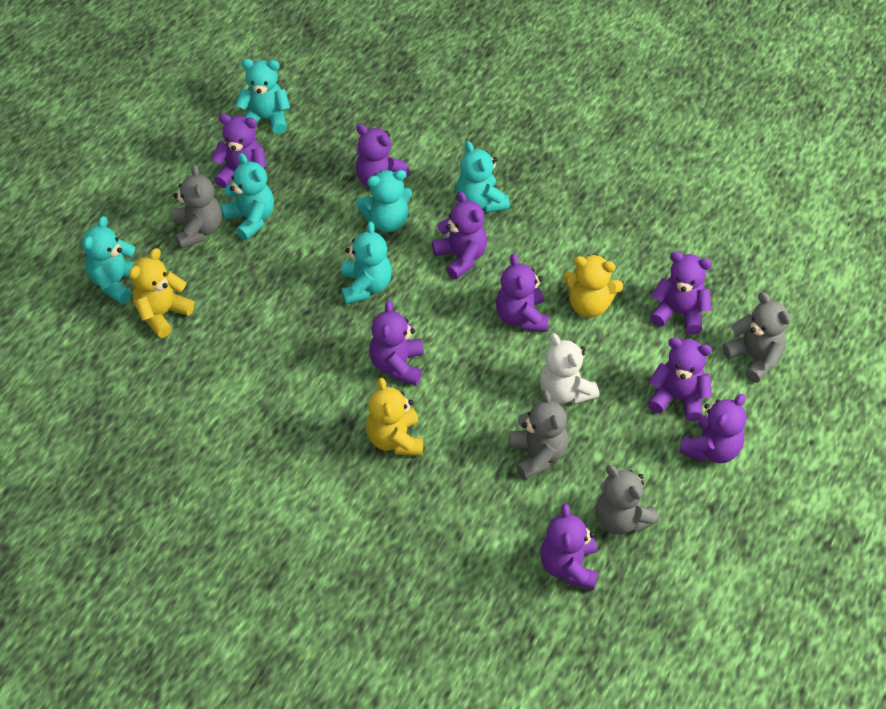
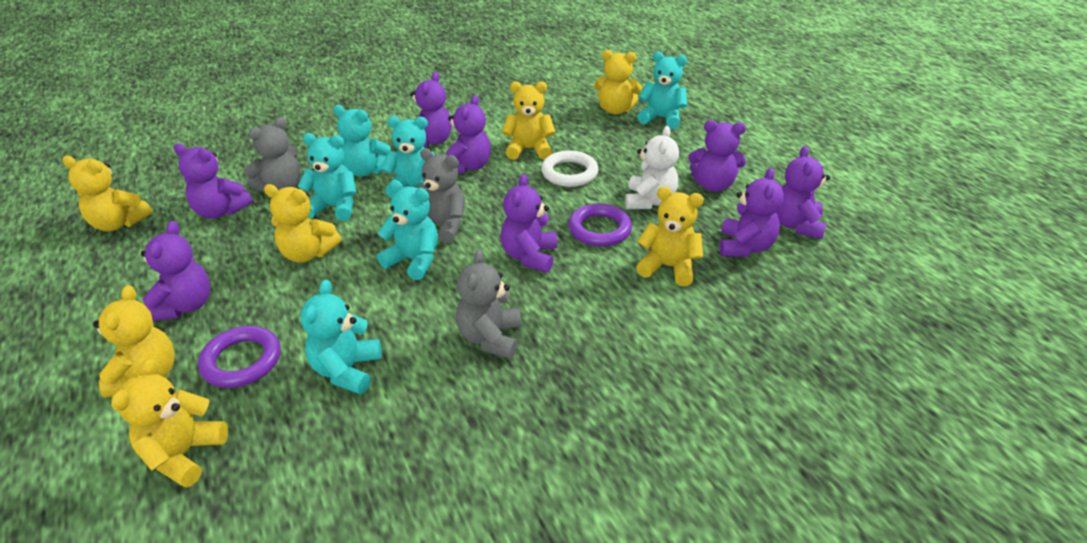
grey teddy bear: [173,164,222,249] [510,390,568,480] [596,465,659,535] [722,292,791,383] = 4 -> [244,117,301,193] [417,148,465,243] [456,249,521,359] = 3
purple ring: none = 0 -> [198,326,281,388] [568,203,632,247] = 2
purple teddy bear: [211,114,267,188] [356,124,410,188] [369,300,424,385] [432,191,487,279] [496,254,549,332] [540,504,598,590] [648,338,712,421] [650,251,712,335] [679,394,746,463] = 9 -> [141,221,210,321] [173,144,253,219] [411,72,452,147] [446,95,491,174] [501,174,557,273] [688,120,746,192] [719,168,784,257] [776,146,830,239] = 8
white ring: none = 0 -> [541,150,599,187] = 1
yellow teddy bear: [129,248,194,338] [366,378,423,456] [563,254,623,318] = 3 -> [62,156,153,231] [93,285,175,398] [111,358,228,488] [264,184,342,263] [502,81,556,160] [594,50,642,115] [636,187,704,286] = 7

